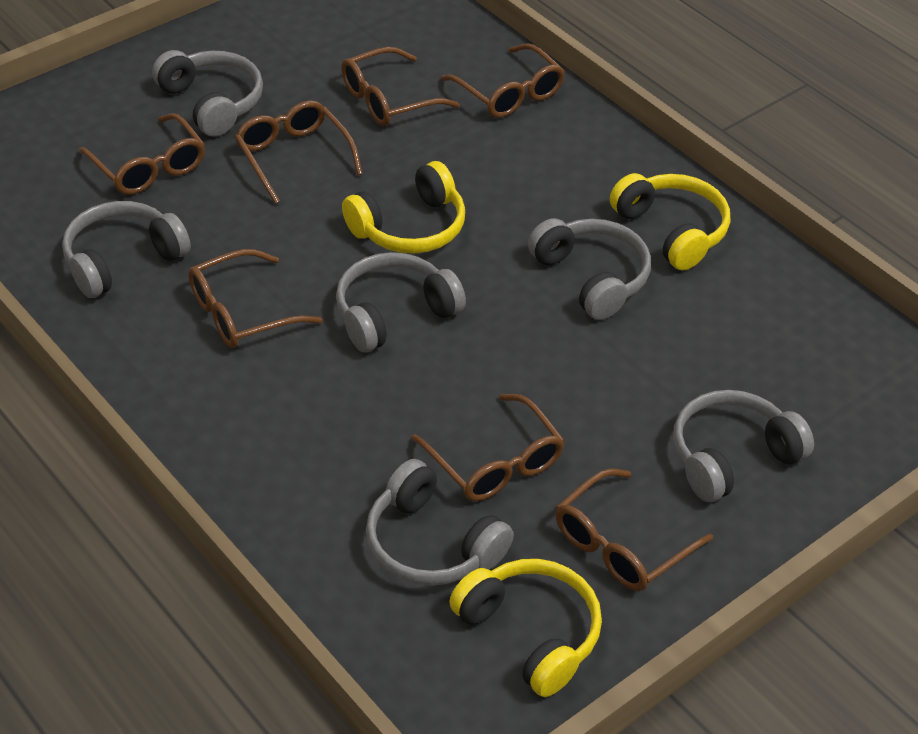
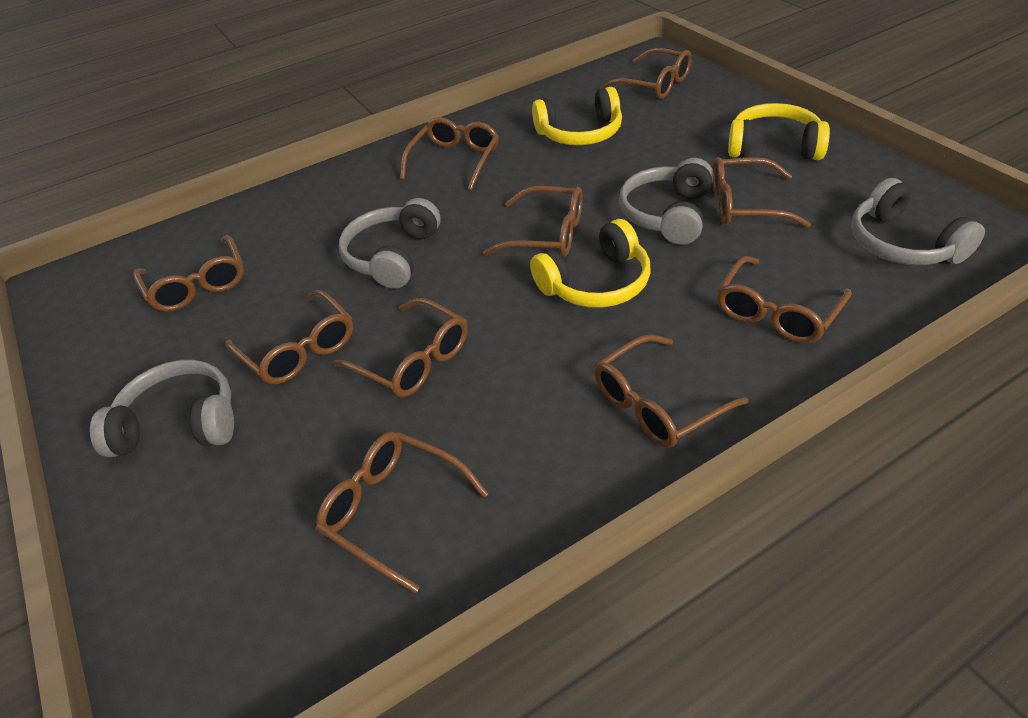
brown glasses: [78,113,205,195] [188,249,323,348] [235,101,363,204] [341,47,460,126] [411,394,565,501] [441,43,565,118] [556,468,713,591] = 7 -> [133,235,244,312] [225,290,353,384] [316,432,488,594] [333,298,468,397] [400,117,499,190] [483,186,582,257] [594,334,749,448] [600,48,692,99] [712,157,811,228] [717,256,852,343] = 10
grey headphones: [62,201,191,298] [152,50,263,137] [336,252,466,353] [366,459,514,586] [528,218,651,320] [673,390,814,502] = 6 -> [90,360,234,457] [339,198,441,289] [619,158,714,245] [851,178,985,265] = 4

